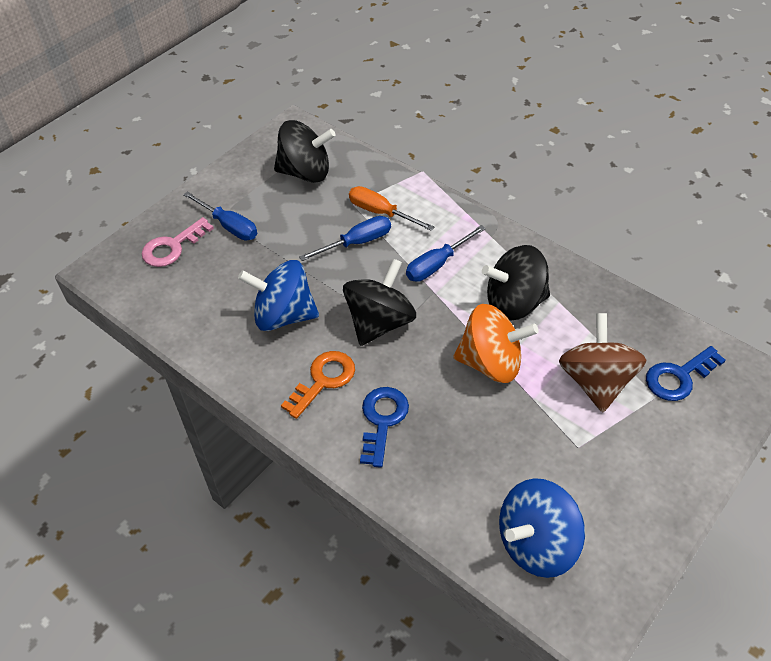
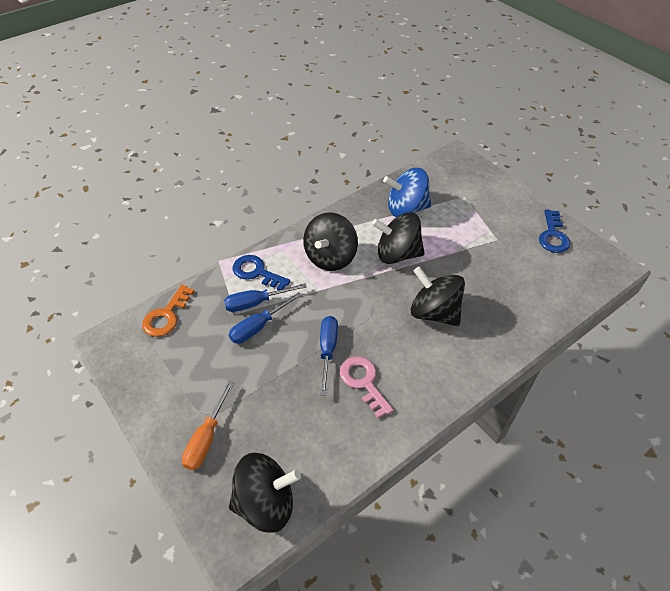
black spinning top: [274,120,336,183] [343,258,416,346] [482,245,550,321] = 3 -> [229,453,301,533] [303,212,358,271] [372,212,425,264] [411,266,465,326] = 4
blue spinning top: [238,260,319,331] [499,478,585,578] = 2 -> [383,168,431,217] = 1
brown spinning top: [559,313,647,412] = 1 -> none = 0
orange spinning top: [454,304,539,383] = 1 -> none = 0

